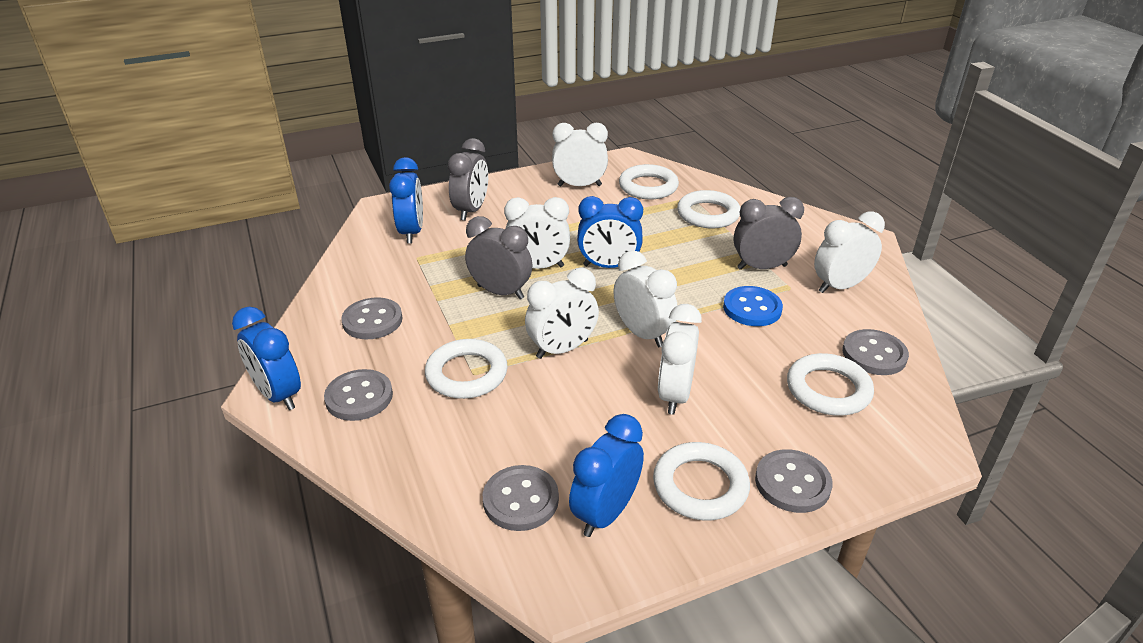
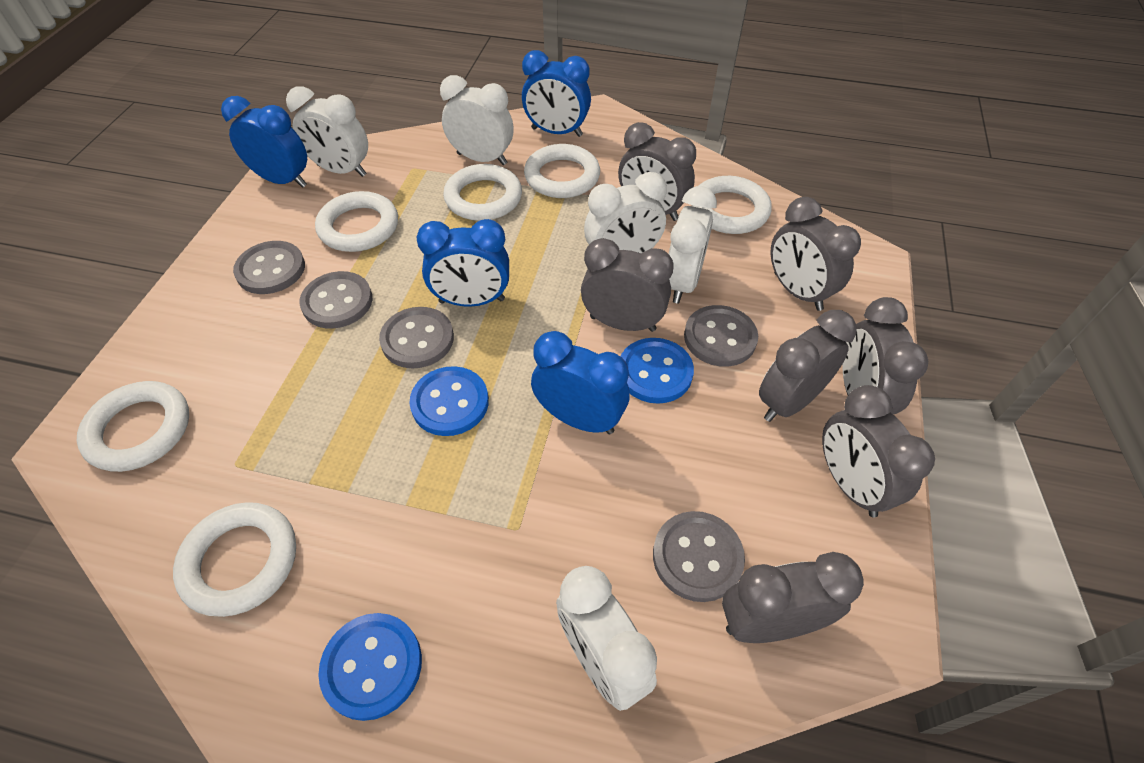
blue button: [723,286,783,326] = 1 -> [318,613,422,721] [409,366,489,436] [621,338,694,404] = 3
grey clock: [448,138,488,221] [465,216,532,300] [734,197,804,270] = 3 -> [581,238,674,332] [618,122,696,221] [722,552,864,643] [759,310,857,422] [771,197,861,311] [822,385,935,517] [842,297,928,414] = 7
white clock: [504,197,570,269] [525,268,599,359] [552,123,608,186] [614,250,678,348] [658,304,702,415] [814,211,885,293] = 6 -> [286,86,368,177] [440,75,514,165] [556,566,657,711] [584,172,667,254] [669,186,717,304] = 5
white ring: [425,339,508,399] [619,164,679,199] [653,442,750,521] [677,190,740,228] [787,353,874,416] = 5 -> [77,381,189,472] [173,502,296,617] [315,191,398,252] [443,164,522,221] [524,144,600,198] [691,176,772,234] = 6

